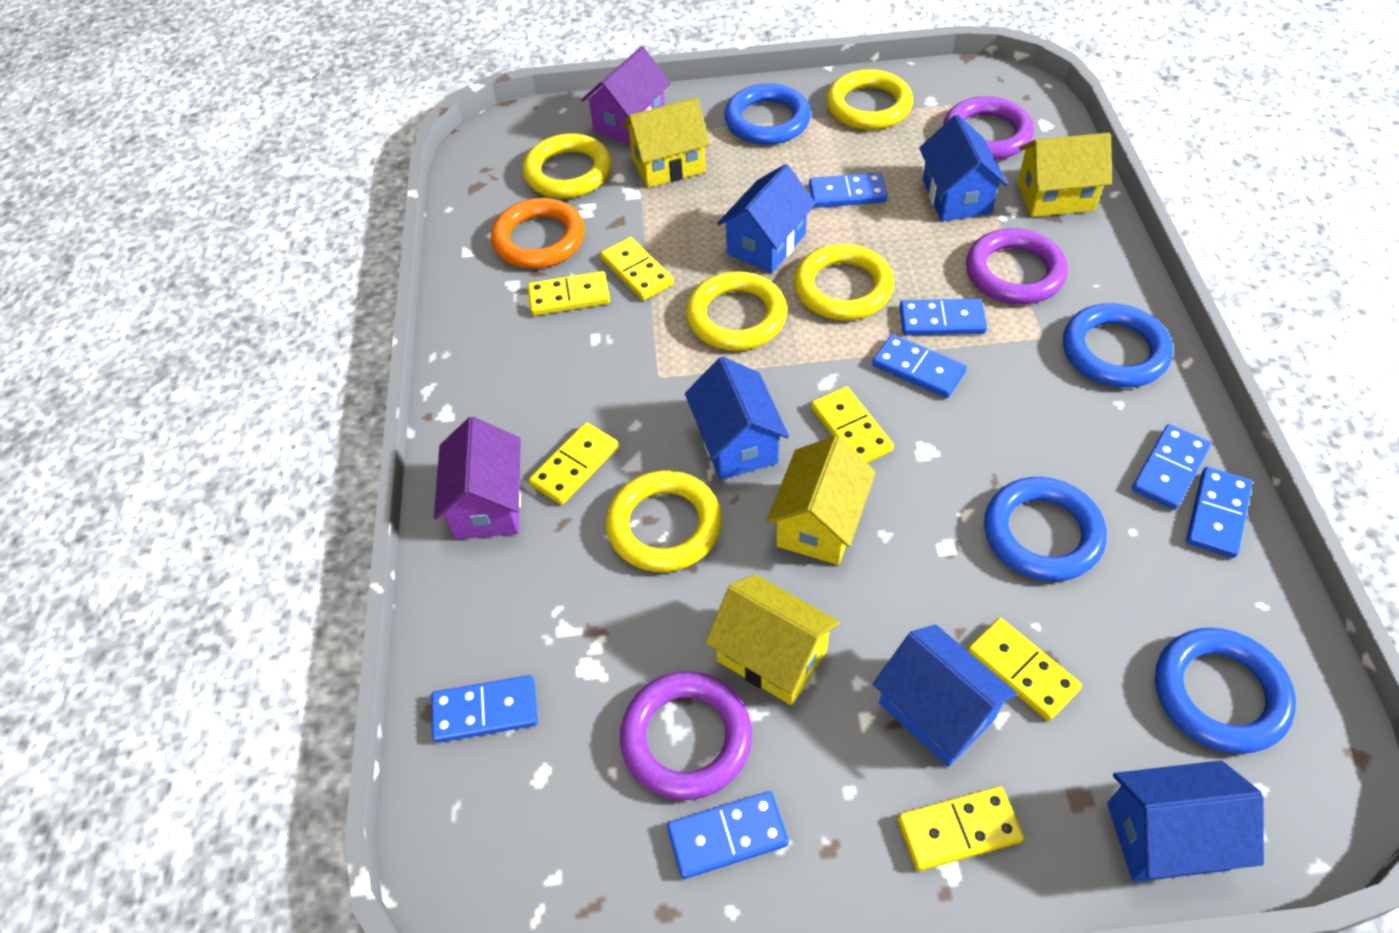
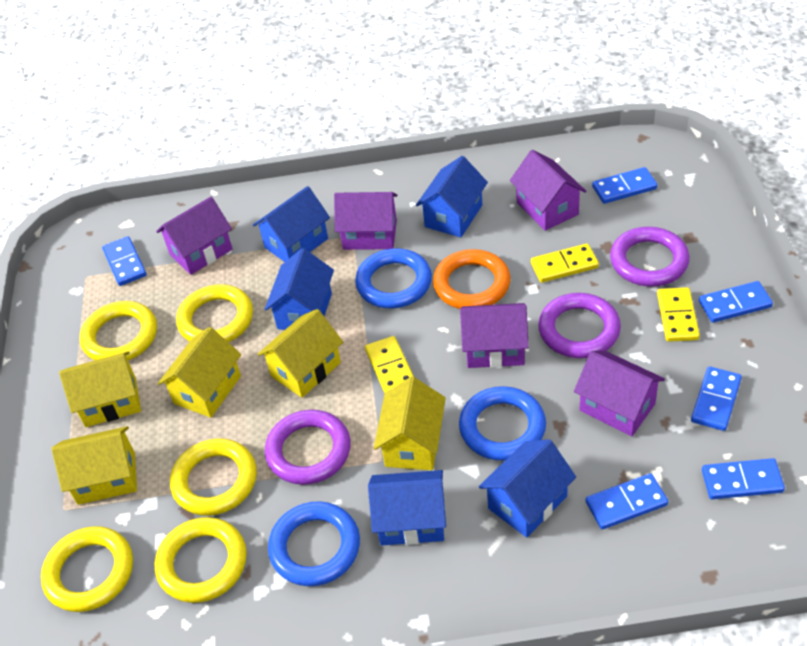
blue domino: [431,675,538,743] [667,791,789,879] [809,173,887,208] [872,334,967,398] [899,299,987,335] [1132,424,1211,510] [1186,467,1253,558] = 7 -> [102,236,147,286] [586,473,668,530] [592,167,657,204] [691,366,742,431] [699,281,773,323] [702,458,785,499] = 6
blue ring: [724,83,811,145] [984,477,1107,582] [1063,303,1173,388] [1155,628,1296,754] = 4 -> [268,501,360,586] [355,249,432,308] [459,386,546,461] = 3
purple house: [434,417,521,540] [581,46,671,146] = 2 -> [156,197,232,275] [334,192,398,250] [460,303,529,368] [510,150,586,231] [574,351,665,436] = 5
yellow domino: [527,271,610,316] [529,422,619,505] [600,237,674,300] [811,386,894,463] [897,786,1024,871] [967,618,1082,721] = 6 -> [365,336,414,393] [531,243,599,283] [657,287,700,342] = 3
yellow house: [623,97,710,188] [705,575,840,705] [766,435,876,565] [1017,133,1112,217] = 4 -> [52,426,137,505] [59,351,141,427] [158,327,241,418] [258,309,343,398] [374,377,446,470] = 5

